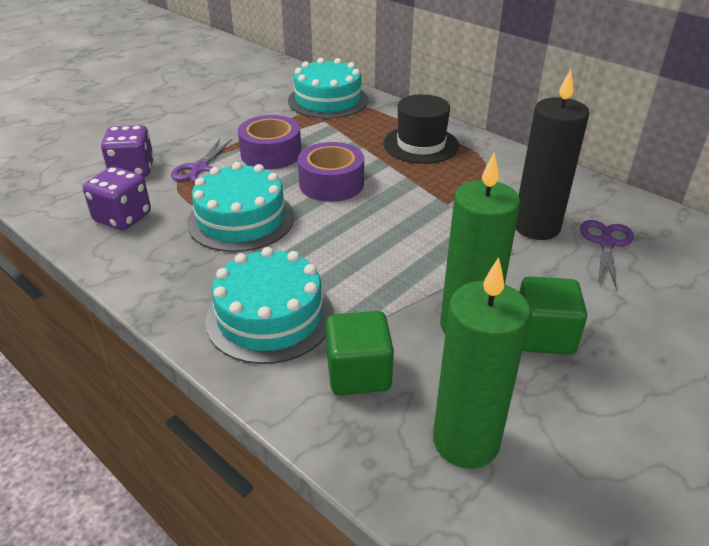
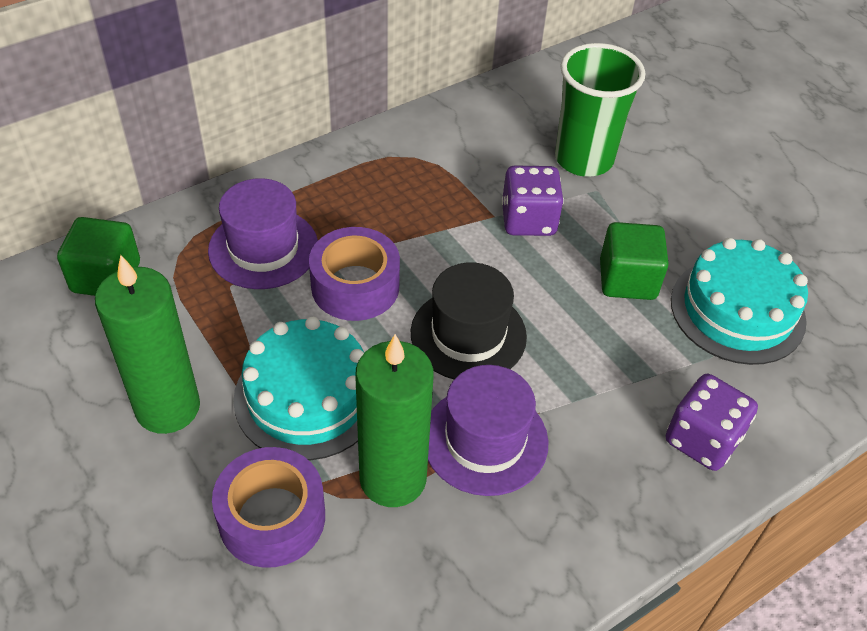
black candle: [516,70,590,240] = 1 -> none = 0
green cup: none = 0 -> [555,43,645,177] = 1
purple hat: none = 0 -> [208,178,318,289] [428,365,549,496] = 2
purple scissors: [171,139,232,183] [580,220,634,289] = 2 -> none = 0
turquoise cake: [187,162,294,252] [205,247,334,364] [288,58,368,119] = 3 -> [233,317,364,460] [671,238,808,365] = 2

